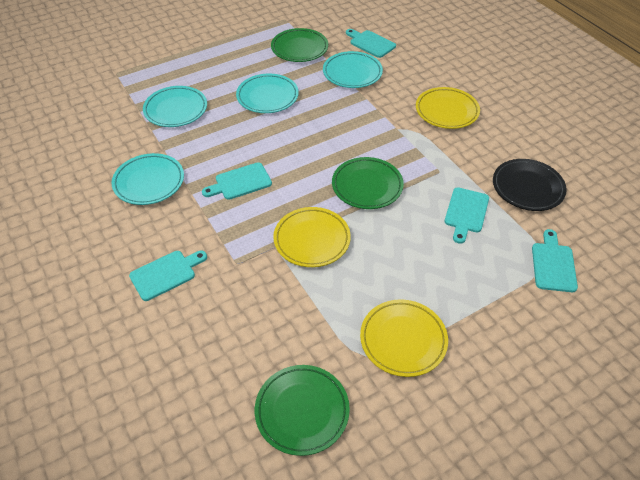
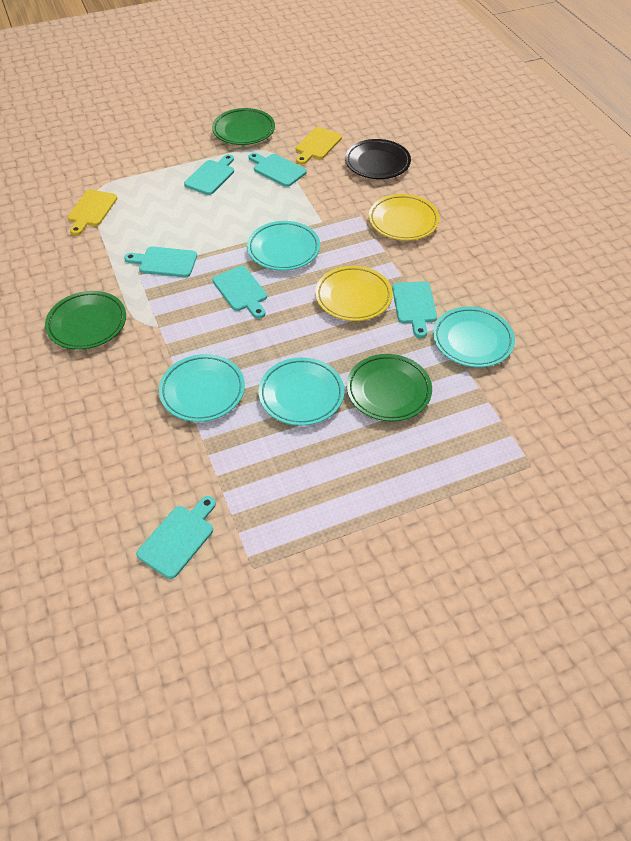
turquoise cutting board: [129,251,207,301] [202,162,272,200] [346,29,396,58] [445,187,489,244] [532,229,578,292] = 5 -> [124,247,197,278] [136,496,216,579] [184,154,234,195] [212,266,267,319] [248,153,307,187] [392,281,437,338] = 6
yellow cutting board: none = 0 -> [68,190,118,236] [296,127,342,165] = 2
yellow plate: [273,207,351,267] [360,299,448,377] [416,87,480,129] = 3 -> [315,266,393,321] [369,194,440,241] = 2

